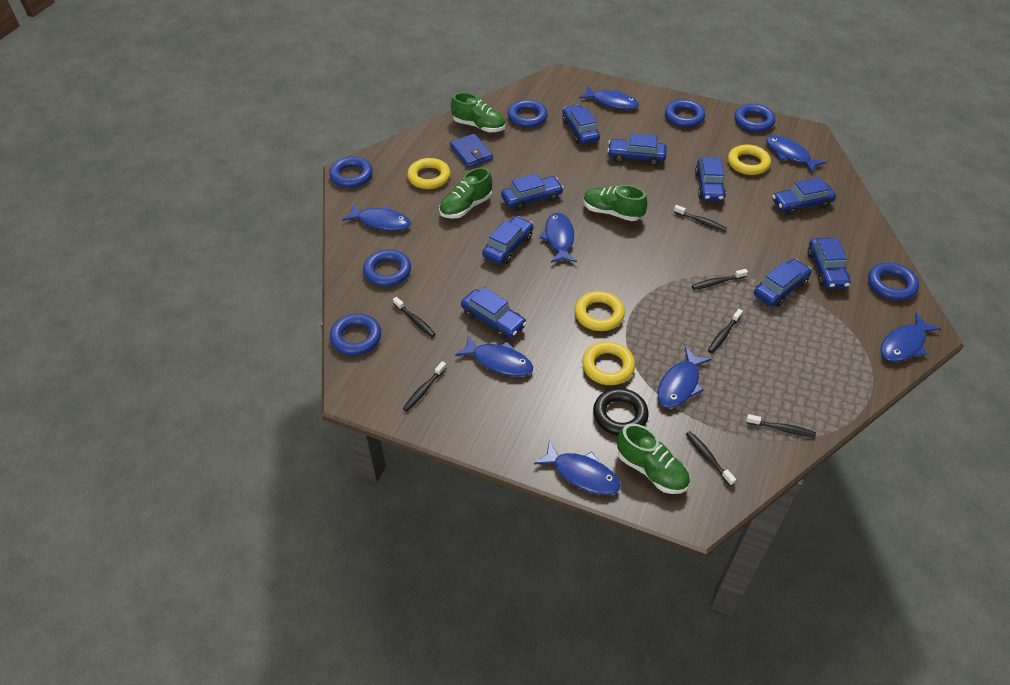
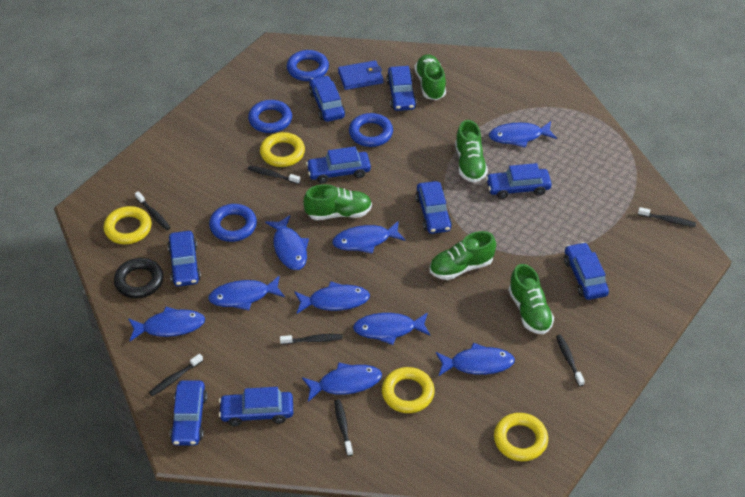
blue fish: [342,204,411,231] [455,335,533,376] [534,441,620,495] [540,213,577,263] [579,86,639,110] [658,347,711,408] [766,135,826,173] [881,313,941,362] = 8 -> [128,307,205,341] [208,276,285,310] [265,215,309,270] [294,281,370,314] [302,362,382,402] [332,221,406,254] [353,313,430,345] [436,343,515,376] [489,121,557,148] = 9
blue ring: [329,156,373,188] [330,314,381,355] [363,250,411,287] [508,100,548,128] [665,99,705,127] [734,104,775,132] [868,263,919,301] = 7 -> [209,204,257,242] [248,100,292,133] [287,50,329,81] [349,113,393,147] = 4
green shoe: [439,167,492,219] [451,92,505,132] [583,185,647,221] [617,423,690,494] = 4 -> [303,184,372,220] [415,54,446,100] [430,231,496,280] [455,120,488,183] [508,264,554,334] = 5

